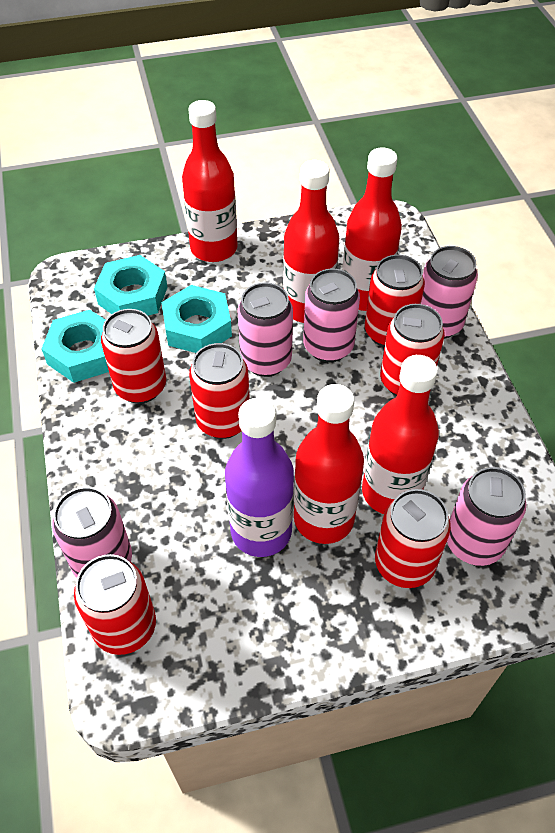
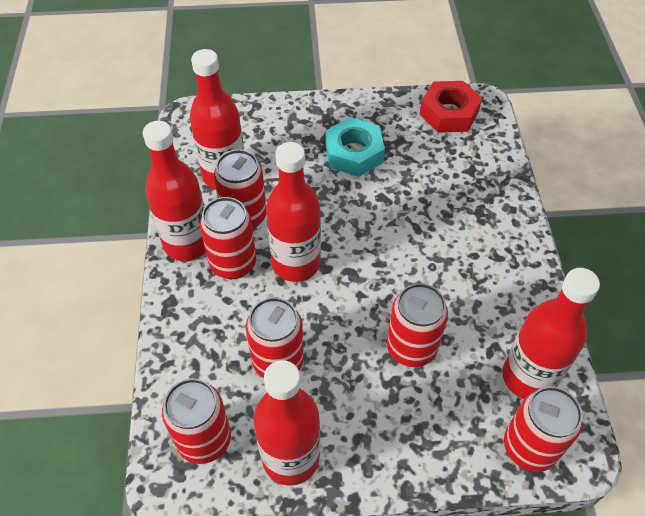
pink can: [52,487,132,578] [237,283,293,377] [303,269,360,362] [421,246,478,339] [447,467,526,566] = 5 -> none = 0
purple bottle: [225,398,294,557] = 1 -> none = 0
red nut: none = 0 -> [420,81,482,133] = 1
turquoise nut: [41,310,109,383] [94,255,168,315] [161,285,232,353] = 3 -> [325,117,385,177] = 1

